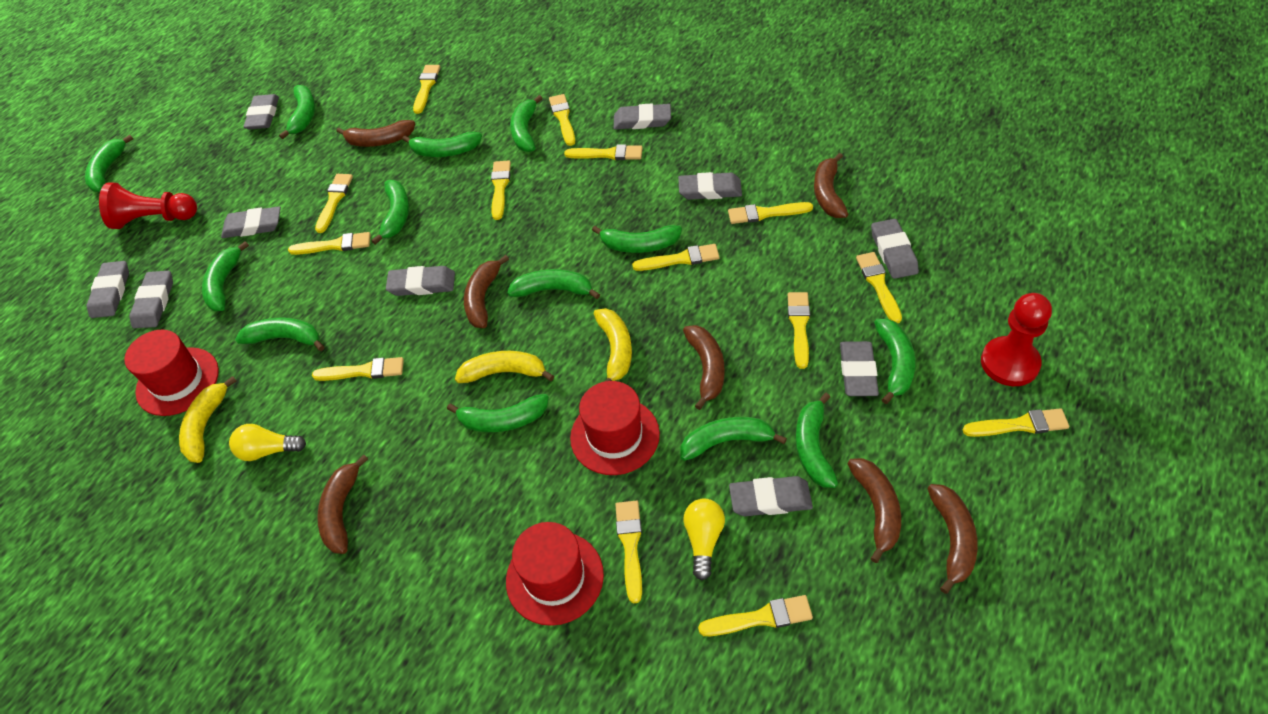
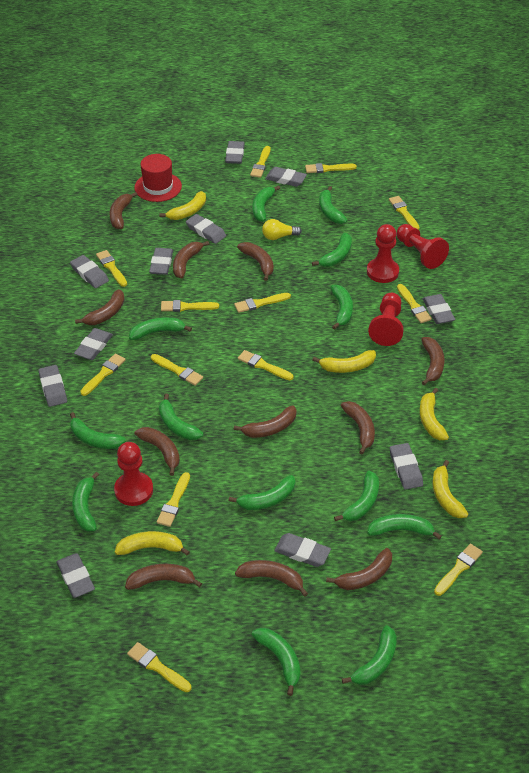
brown banana: [317,455,368,554] [336,120,415,147] [464,255,509,328] [683,325,724,410] [814,153,848,218] [847,458,901,563] [927,484,978,594] = 7 -> [75,289,125,325] [110,192,138,229] [125,564,202,590] [135,427,180,476] [173,241,209,278] [234,405,297,438] [235,560,308,597] [237,242,274,281] [326,548,392,590] [341,401,375,454] [421,337,445,385] = 11
grey eraser: [87,261,129,318] [130,271,173,328] [221,206,281,238] [243,94,279,129] [386,266,455,296] [614,103,671,129] [678,172,742,200] [729,476,813,516] [840,341,879,396] [871,219,919,279] = 10 -> [38,365,67,407] [56,553,95,598] [70,255,109,288] [74,328,113,360] [149,248,173,275] [186,214,226,244] [225,141,245,164] [265,167,307,187] [274,533,331,567] [390,443,423,490] [422,294,455,324] = 11
red hat: [124,329,219,416] [506,522,604,626] [570,381,660,475] = 3 -> [134,154,182,202] = 1
red pawn: [99,183,197,229] [981,293,1052,386] = 2 -> [114,442,153,506] [367,224,399,283] [368,293,404,346] [397,224,449,269] = 4
yellow banana: [179,376,237,463] [455,351,554,383] [594,308,632,381] = 3 -> [115,531,190,556] [159,191,206,220] [313,350,376,373] [419,388,449,440] [433,460,469,518] = 5
yellow brush: [288,232,371,255] [312,357,404,381] [315,174,353,233] [413,65,440,114] [491,161,511,220] [549,94,575,146] [564,144,643,160] [615,501,642,603] [632,244,719,271] [698,595,813,636] [728,202,813,224] [788,292,810,369] [856,252,902,323] [963,408,1069,437] = 14 -> [80,354,126,396] [96,250,127,287] [127,642,191,692] [151,354,203,386] [157,472,190,527] [161,300,219,312] [234,293,291,313] [238,350,294,380] [250,146,271,178] [305,163,357,173] [389,196,420,230] [397,284,432,323] [434,544,483,596] = 13
yellow light bulb: [229,424,306,461] [683,499,725,580] = 2 -> [262,219,302,240] = 1

